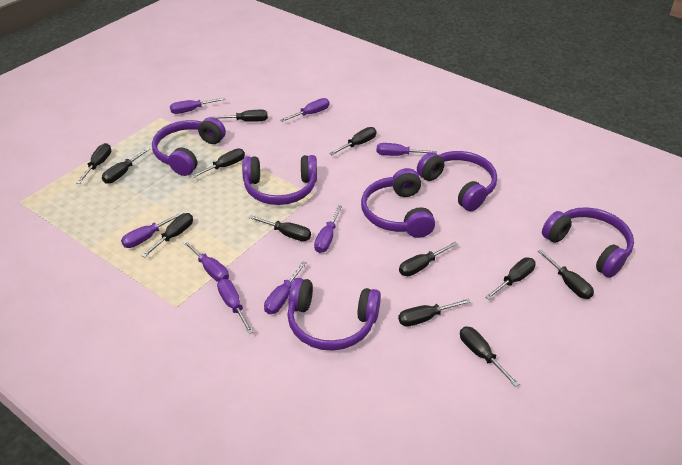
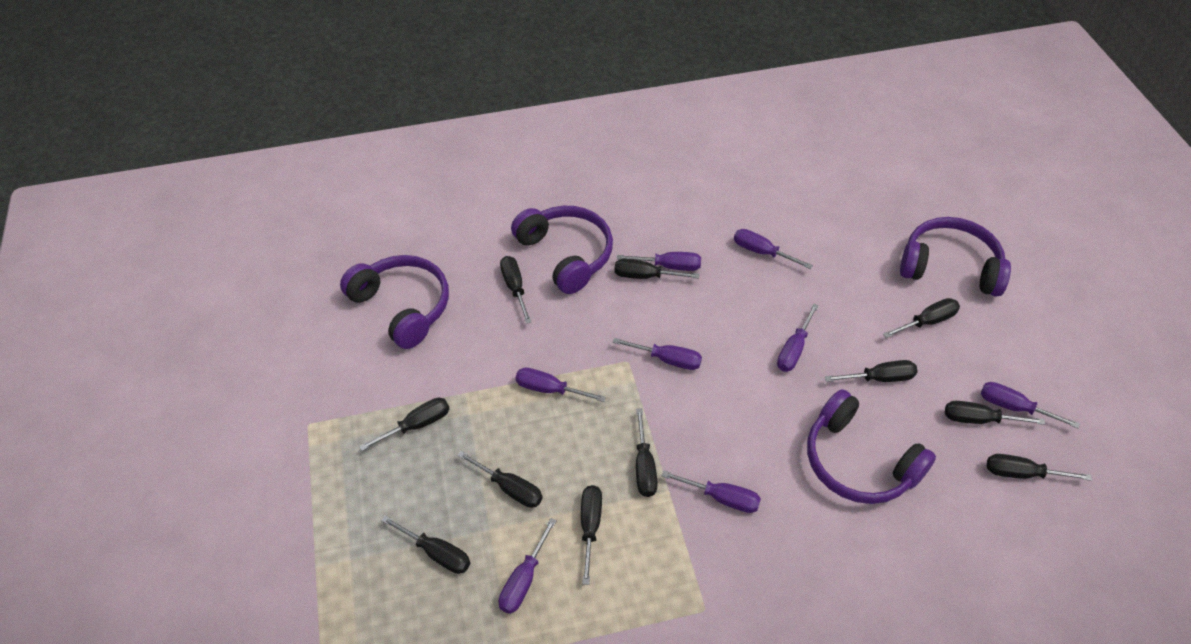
black screwdriver: [76,143,111,184] [102,147,150,184] [141,213,193,257] [190,149,245,179] [211,110,268,122] [249,215,311,241] [329,127,376,155] [398,298,471,327] [399,242,458,276] [460,326,519,387] [485,257,536,300] [538,250,594,299] = 12 -> [359,398,449,451] [381,515,470,574] [457,451,543,508] [500,256,531,324] [581,485,602,585] [614,259,700,279] [636,408,658,497] [825,360,918,382] [883,298,960,338] [945,401,1045,425] [987,454,1092,481] = 11
purple headphones: [152,117,226,176] [242,155,317,205] [287,278,381,351] [361,168,435,238] [417,151,497,211] [542,207,634,278] = 6 -> [340,255,449,349] [511,206,613,294] [807,389,936,504] [900,217,1011,297] = 4

